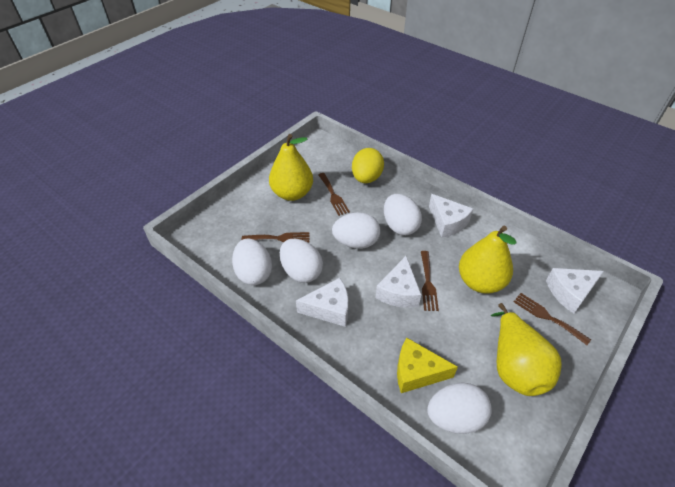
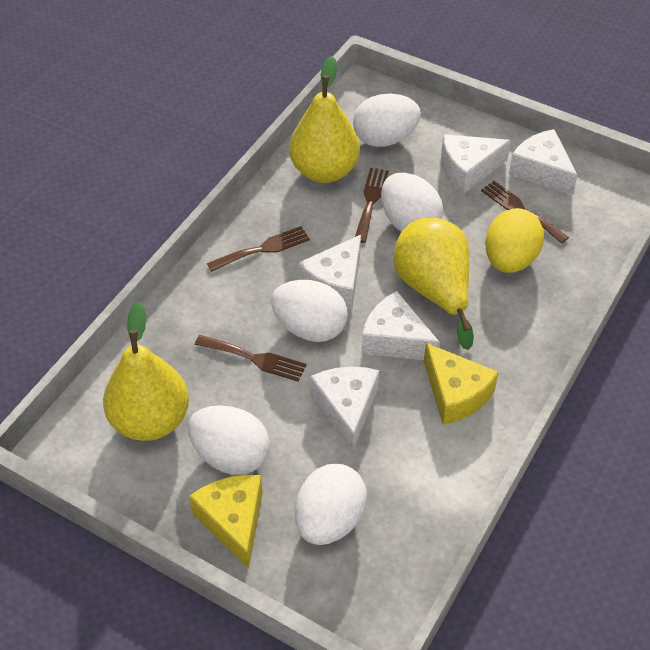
white cheese: [296,278,348,327] [376,256,421,308] [429,194,473,238] [546,268,604,313] = 4 -> [299,235,361,309] [310,367,379,452] [361,291,440,360] [441,134,511,194] [509,129,578,196] = 5
yellow cheese: [397,338,458,393] = 1 -> [189,475,263,569] [424,343,499,425] = 2

